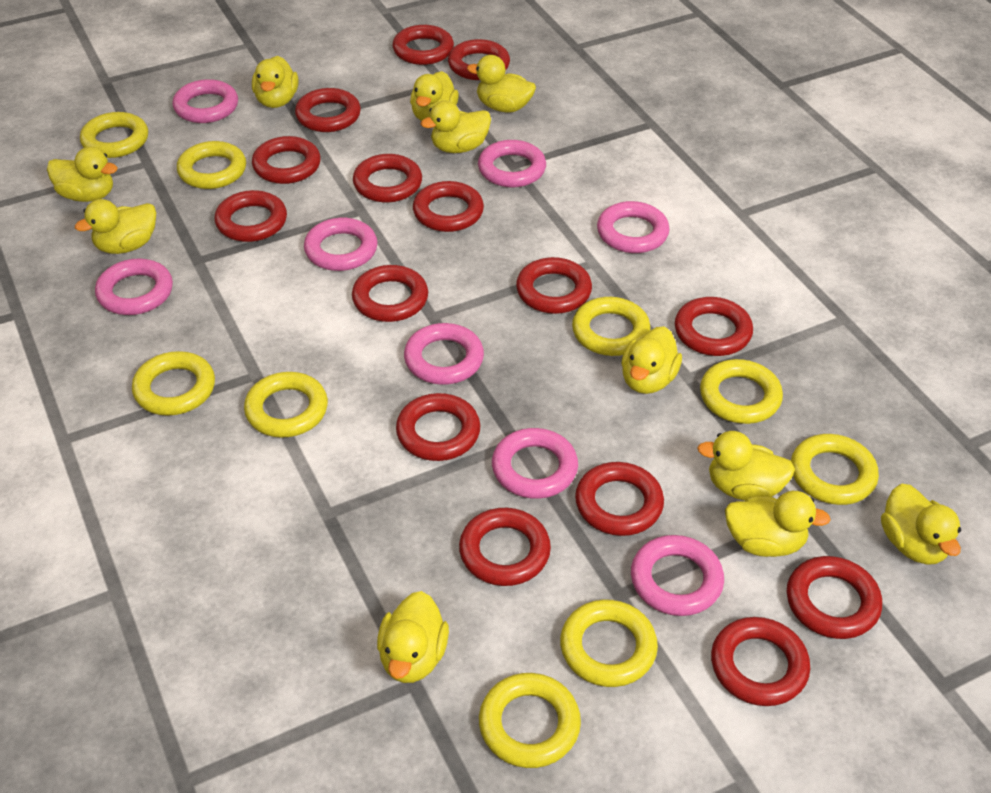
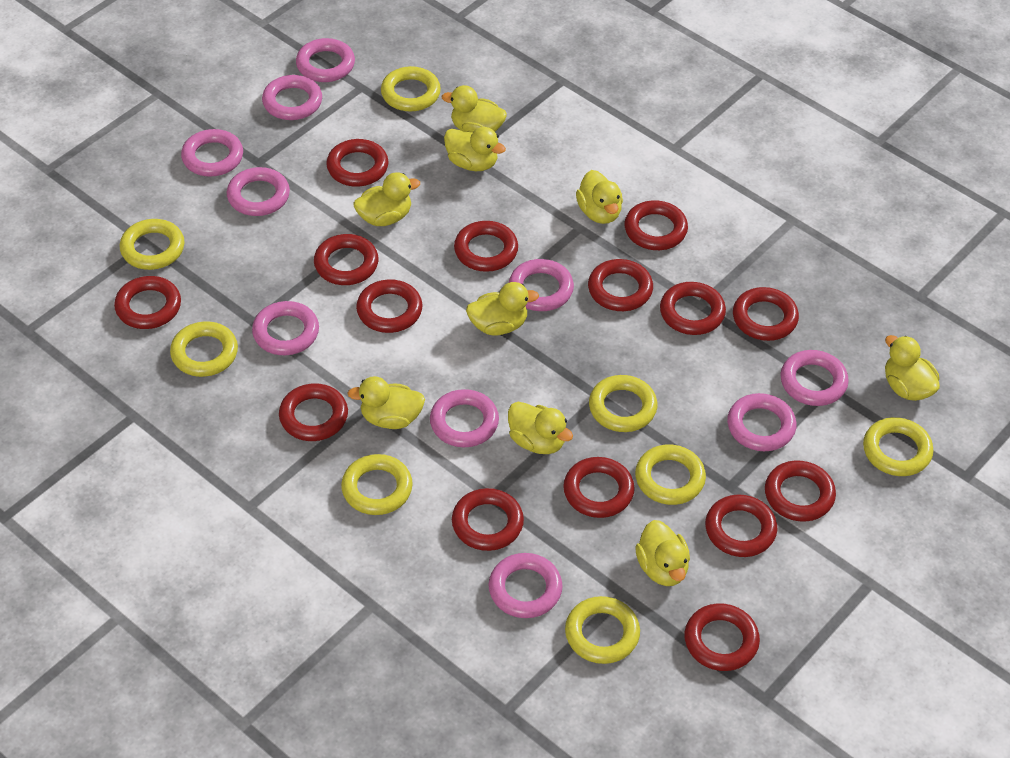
pink ring: [95,258,173,315] [172,79,238,123] [304,218,378,271] [404,323,484,385] [478,140,546,188] [492,428,578,499] [597,201,670,253] [631,535,724,616] = 8 -> [181,129,243,177] [227,167,290,216] [252,301,319,355] [262,75,322,120] [296,38,355,82] [430,389,499,447] [489,553,563,618] [509,259,574,311] [727,393,797,451] [780,350,849,406] = 10
yellow duck: [47,147,118,202] [75,199,156,254] [252,56,298,108] [377,591,449,683] [410,71,459,121] [420,101,491,153] [467,55,536,112] [621,326,682,394] [697,431,795,501] [725,491,831,557] [881,484,961,565] = 11 -> [347,376,425,429] [353,172,420,226] [442,85,507,132] [444,127,506,171] [466,282,539,336] [508,402,573,454] [576,170,623,224] [635,520,690,586] [885,335,940,401] = 9
yellow ring: [80,112,148,158] [132,351,215,416] [177,141,246,189] [244,372,328,438] [479,673,581,768] [560,599,658,687] [572,297,651,356] [700,359,783,424] [791,434,879,505] = 9 -> [120,219,185,270] [170,321,238,377] [341,454,413,515] [381,66,441,112] [565,596,640,664] [589,375,657,432] [635,444,706,505] [863,417,933,476] = 8

